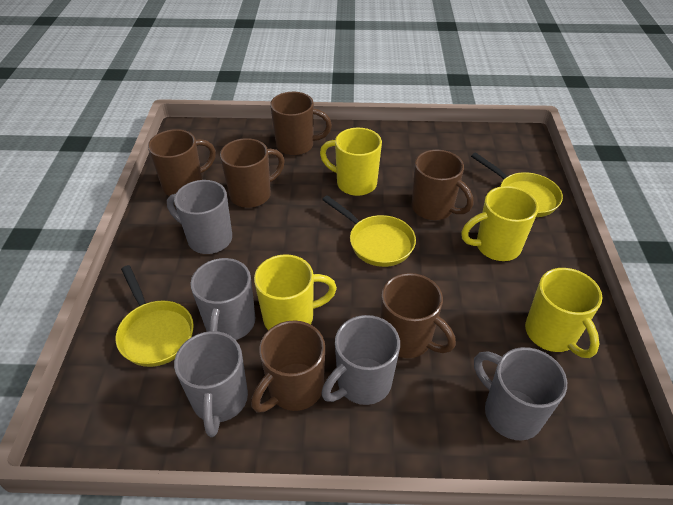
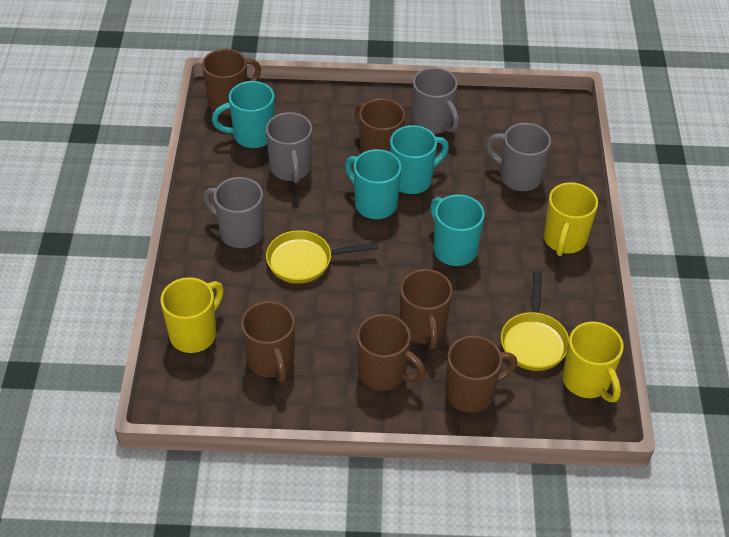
grey mug: [167,180,232,254] [174,331,248,437] [191,258,255,340] [322,315,400,405] [474,347,567,440] = 5 -> [204,177,264,248] [266,112,313,183] [412,68,459,134] [486,123,551,191] = 4
turquoise mug: none = 0 -> [212,81,274,148] [345,149,402,219] [390,125,449,194] [430,194,485,266] = 4
yellow mug: [254,254,337,330] [320,128,382,196] [461,186,539,261] [525,268,602,358] = 4 -> [161,277,224,353] [544,182,598,256] [562,321,624,402] = 3
yellow pan: [116,265,194,367] [322,195,416,267] [471,152,563,217] = 3 -> [266,230,378,284] [501,271,569,371] = 2

